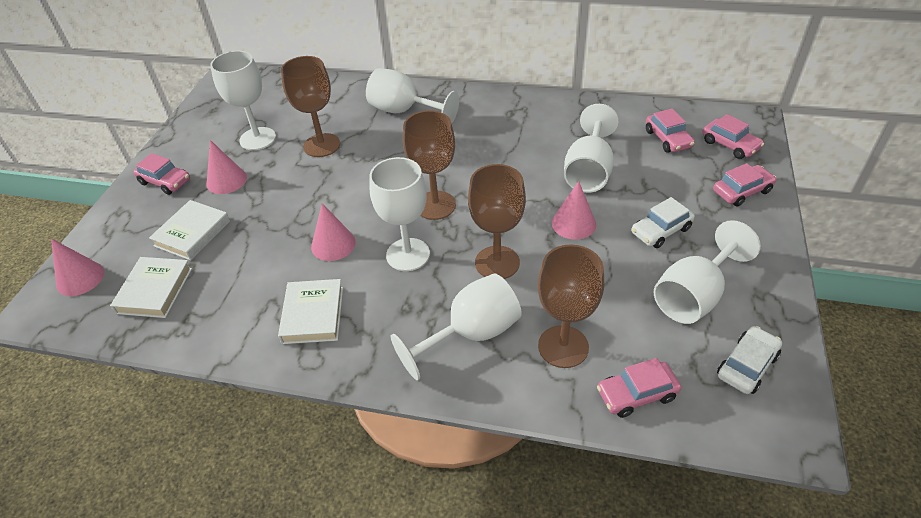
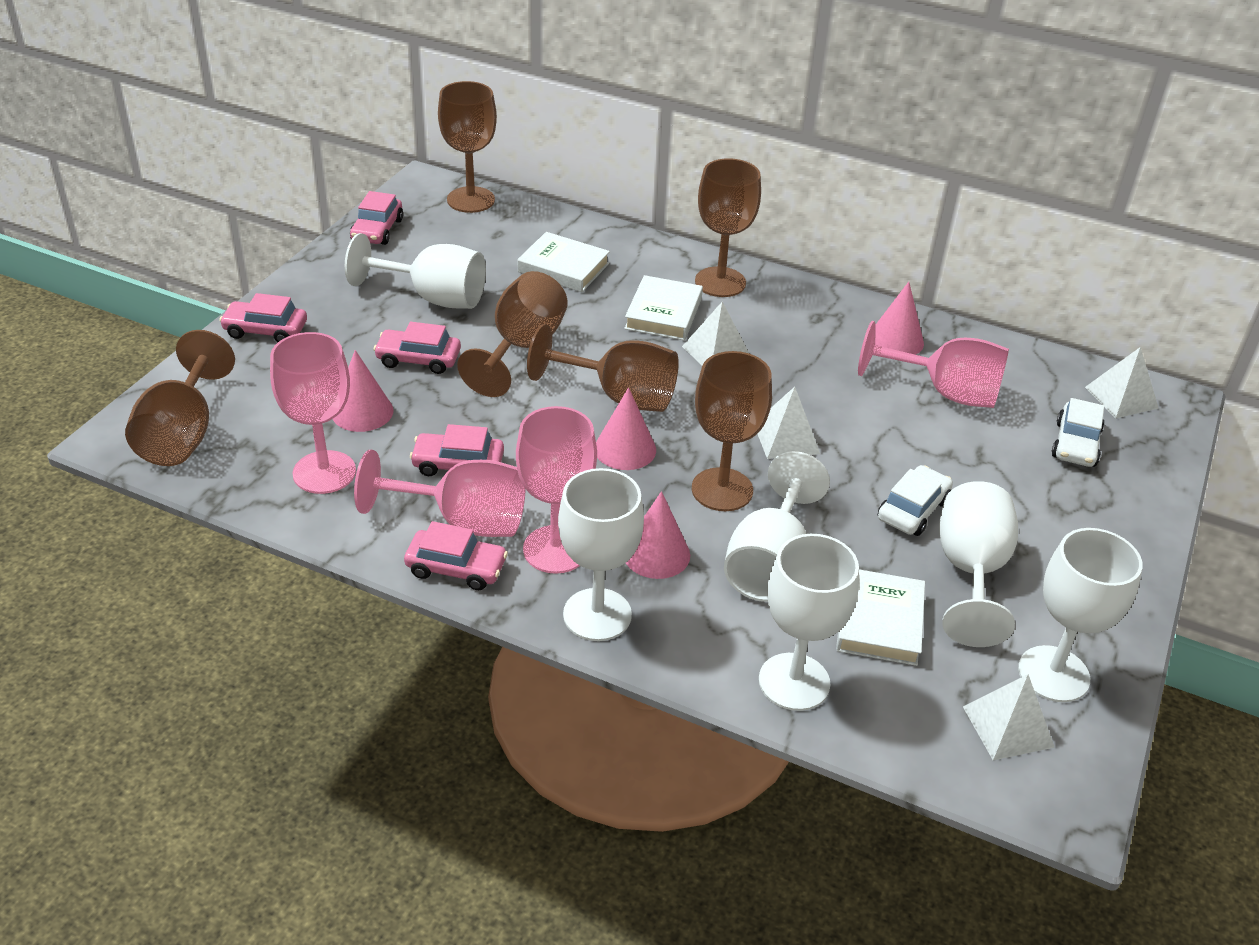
brown goblet: [281,56,340,157] [403,110,456,220] [468,164,526,279] [538,245,604,368] = 4 -> [125,330,235,466] [438,81,497,213] [457,271,568,397] [527,324,679,412] [692,351,772,511] [695,158,761,297] = 6
pink goblet: none = 0 -> [270,332,356,494] [354,450,526,537] [516,406,597,574] [858,321,1009,408] = 4
white pyramid: none = 0 -> [682,302,749,366] [758,387,820,459] [963,674,1054,760] [1085,347,1159,418] = 4

